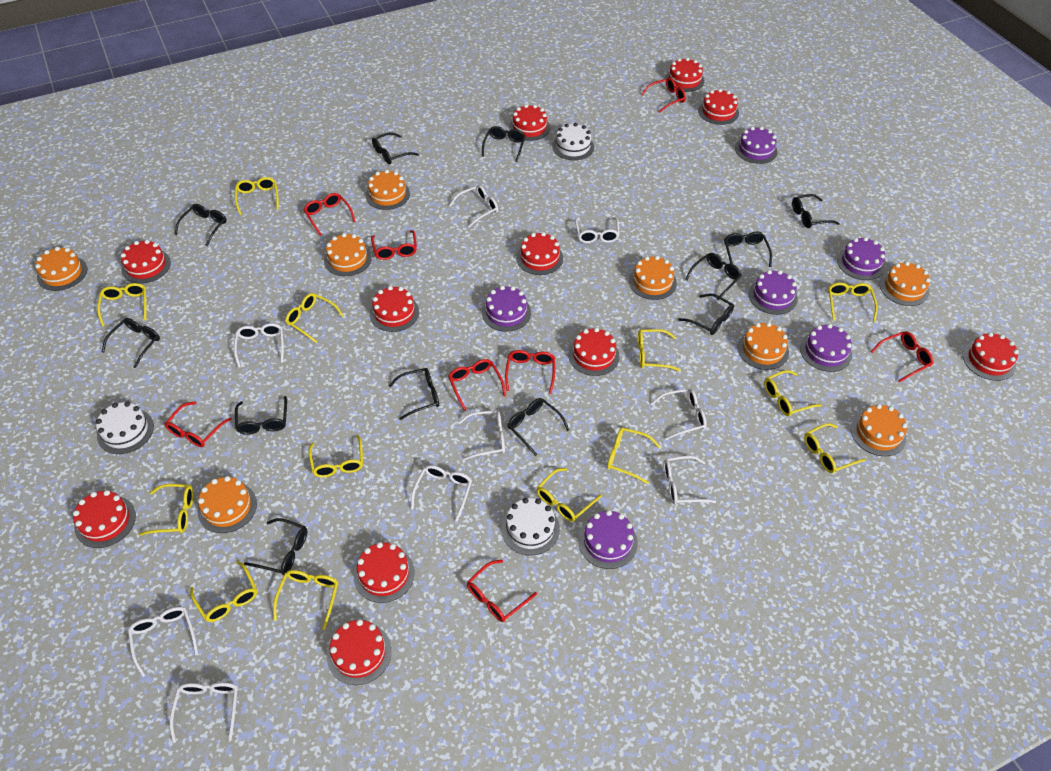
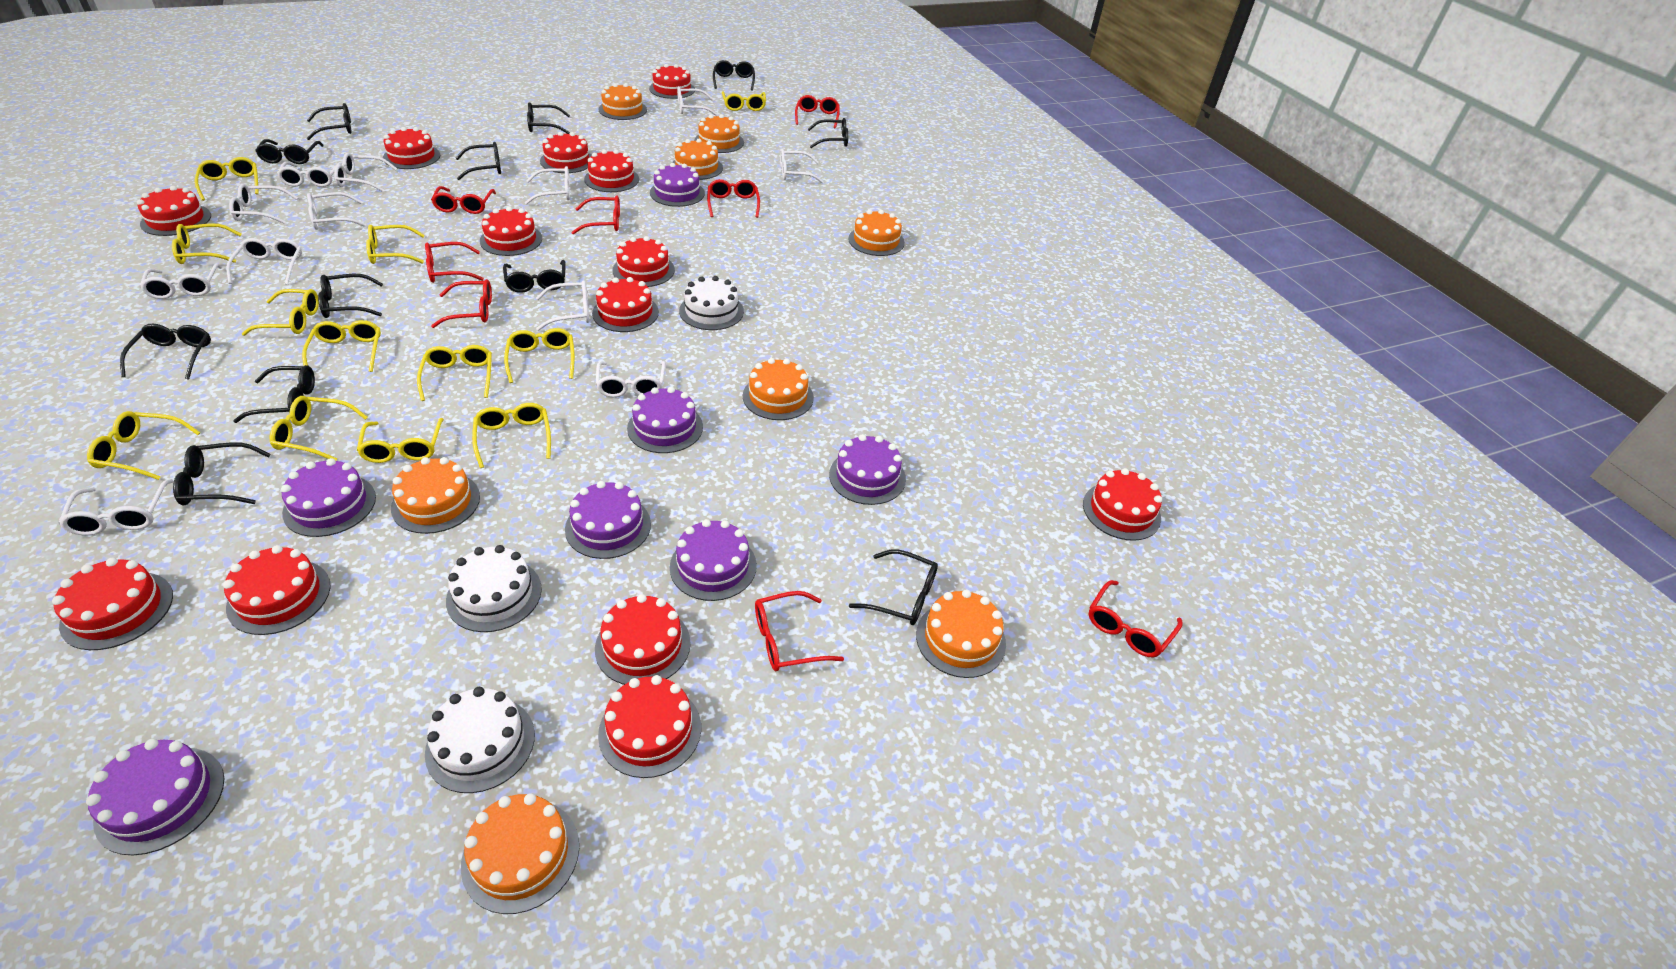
purple cake: [482,286,531,332] [578,510,638,569] [735,126,778,164] [748,270,798,315] [800,324,852,372] [837,237,885,280] = 6 -> [86,739,224,855] [281,458,376,537] [565,481,651,559] [627,387,703,453] [650,163,705,207] [670,519,757,601] [829,434,906,505] = 7
red cake: [73,490,136,548] [121,240,171,284] [327,619,392,685] [354,542,415,603] [370,286,419,332] [509,104,550,141] [516,232,563,275] [568,327,620,376] [665,58,704,92] [698,89,739,125] [963,332,1019,381] = 11 -> [52,558,173,650] [137,186,211,236] [223,545,331,635] [383,127,440,169] [480,206,542,256] [540,132,592,173] [584,150,639,192] [592,277,659,332] [595,594,691,685] [598,675,701,778] [612,236,675,287] [649,64,695,99] [1083,468,1162,541] = 13
white glasses: [128,607,198,677] [170,682,238,743] [234,323,284,368] [411,465,472,522] [449,185,498,228] [458,410,505,461] [575,217,620,243] [650,389,706,440] [663,456,716,505] = 9 -> [58,479,174,535] [140,263,222,299] [226,238,302,285] [229,184,298,224] [277,161,343,187] [307,192,366,230] [334,153,397,192] [525,166,570,205] [536,281,590,331] [596,361,666,397] [677,86,718,116] [780,149,824,183] = 12
yellow glasses: [97,283,146,327] [138,484,194,536] [190,561,257,622] [235,177,279,215] [273,570,338,630] [285,293,344,343] [308,435,363,477] [537,468,602,522] [607,428,660,484] [638,329,681,371] [764,370,822,416] [804,423,865,473] [828,282,878,322] = 13 -> [87,411,200,480] [172,223,242,264] [195,157,259,201] [242,289,319,336] [270,396,368,461] [302,320,381,372] [357,418,444,463] [366,225,425,264] [417,345,492,401] [472,403,551,468] [504,328,575,383] [722,91,766,111] = 12

